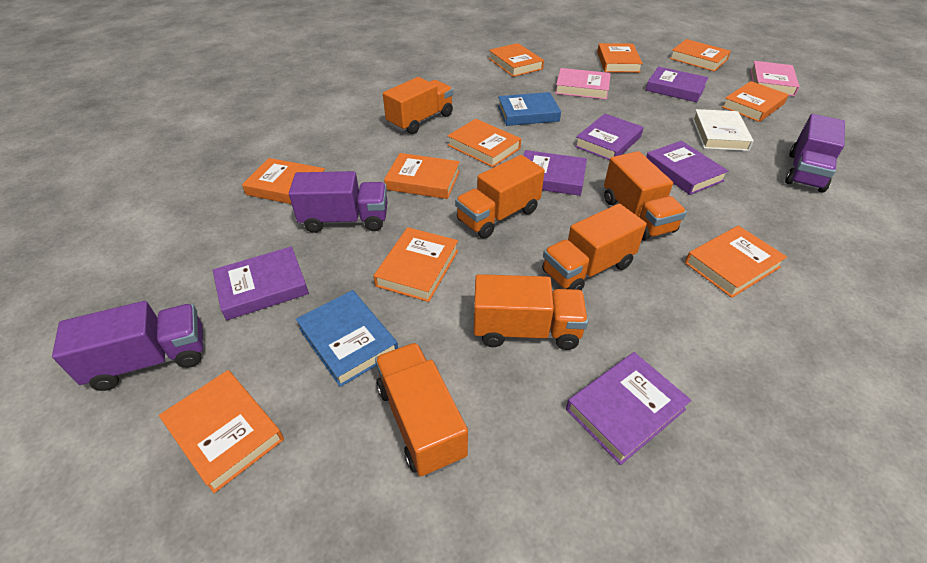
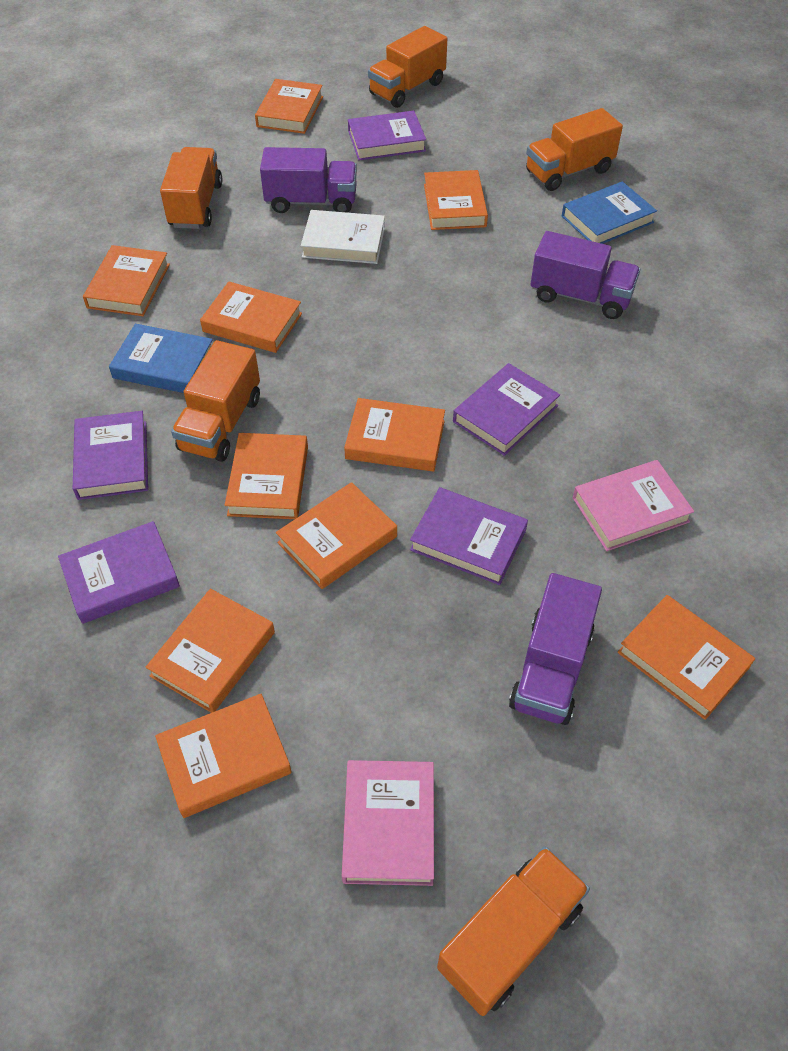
orange truck: [375,343,468,476] [383,77,453,134] [455,155,545,238] [474,274,588,350] [542,204,647,290] [604,151,687,240] = 6 -> [160,147,223,229] [171,340,260,462] [368,26,447,108] [437,846,590,1016] [526,108,623,191] = 5
purple book: [213,246,309,320] [523,150,587,196] [566,352,691,465] [575,114,644,160] [646,66,709,102] [646,141,729,195] = 6 -> [58,521,180,624] [73,411,148,500] [348,111,426,160] [410,487,528,585] [453,363,560,456] = 5

